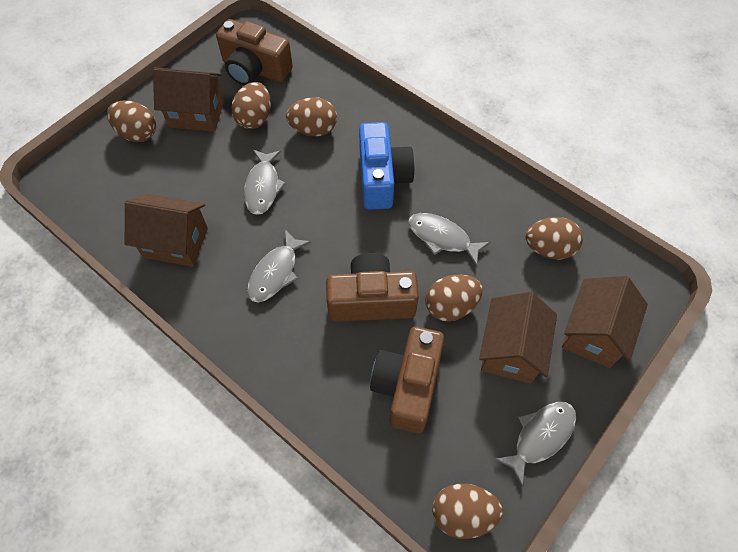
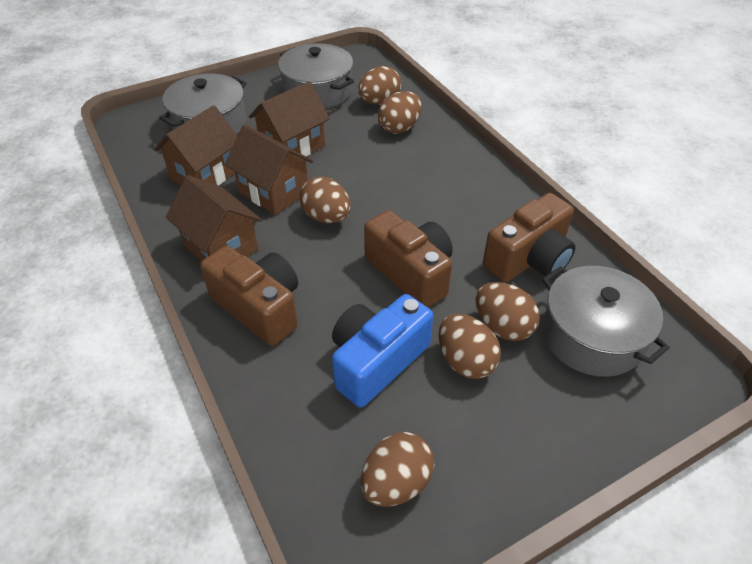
grey fish: [244,149,286,215] [247,230,311,303] [408,213,490,266] [495,402,576,487] = 4 -> none = 0
grey pot: none = 0 -> [159,73,247,135] [278,43,354,108] [542,266,669,377] = 3

